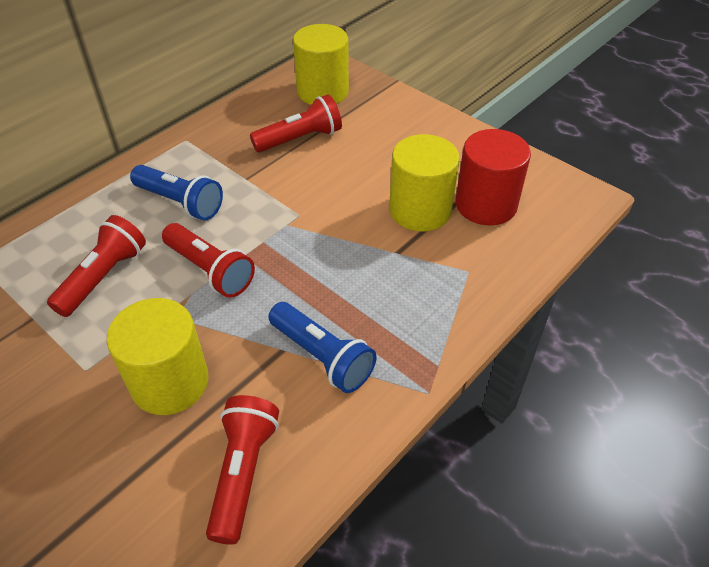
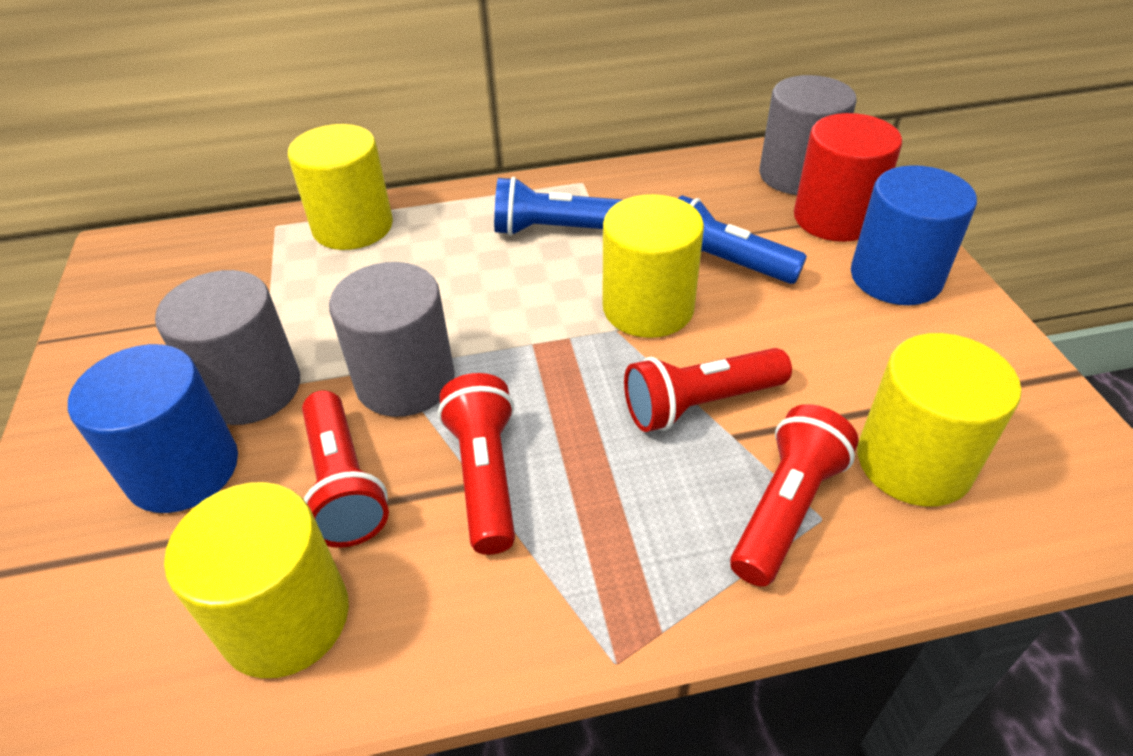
blue cylinder: none = 0 -> [68,344,238,513] [851,165,977,305] = 2
grey cylinder: none = 0 -> [155,270,300,425] [329,262,455,417] [759,75,857,195] = 3
yellow cylinder: [107,298,209,415] [293,24,349,105] [389,134,460,231] = 3 -> [164,482,349,678] [288,124,393,250] [603,194,704,338] [857,333,1021,507] = 4

